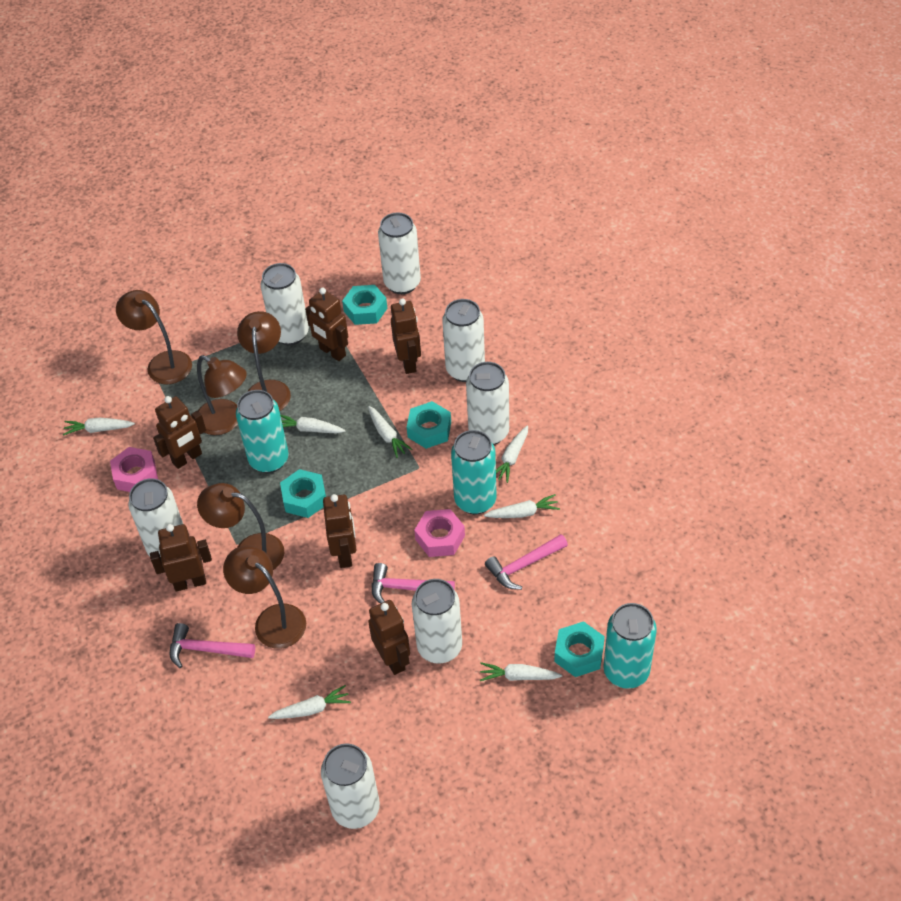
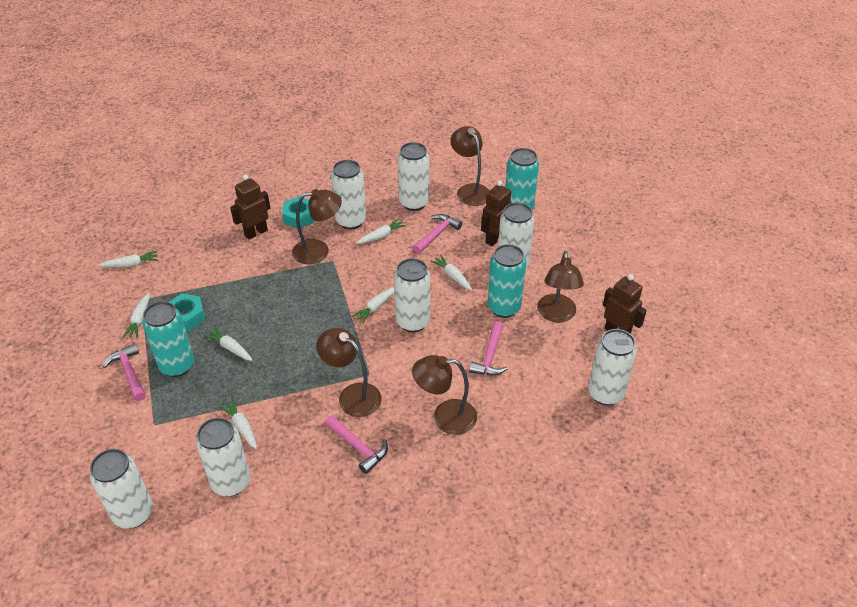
brown robot: [150,524,212,592] [153,396,206,469] [305,288,348,361] [323,494,356,568] [368,600,410,675] [391,298,421,374] = 6 -> [230,175,270,240] [481,181,511,246] [603,274,647,334] = 3
pink hammer: [170,623,255,668] [372,563,455,604] [485,534,568,590] = 3 -> [103,343,146,401] [325,415,388,474] [413,214,462,254] [469,321,508,376] = 4
pink nut: [110,447,158,492] [414,509,465,557] = 2 -> none = 0
turquoise nut: [280,469,326,518] [342,285,387,325] [407,401,451,449] [554,621,605,677] = 4 -> [169,293,205,331] [282,196,315,228] = 2

